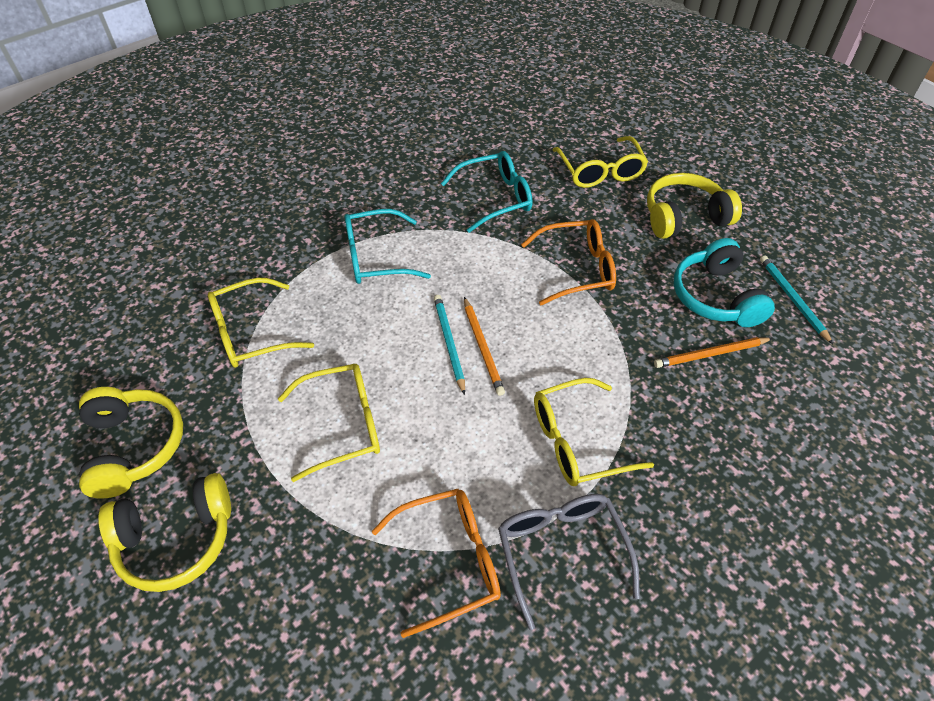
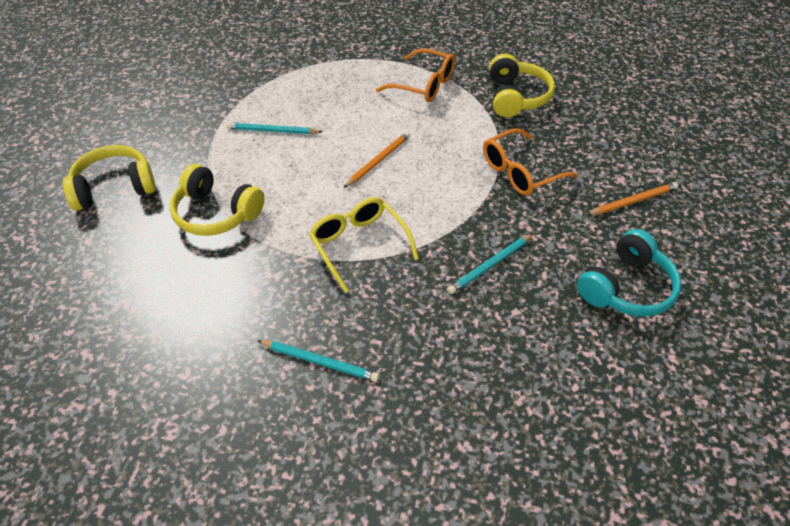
grey glasses: [498,494,640,630] = 1 -> none = 0
turquoise glasses: [345,209,431,284] [441,151,532,233] = 2 -> none = 0
turquoise pencil: [434,295,465,395] [760,255,833,344] = 2 -> [226,123,322,134] [257,340,379,382] [448,234,533,294] = 3
yellow glasses: [208,278,314,368] [278,364,380,482] [534,378,654,486] [553,136,648,188] = 4 -> [309,197,419,293] = 1

